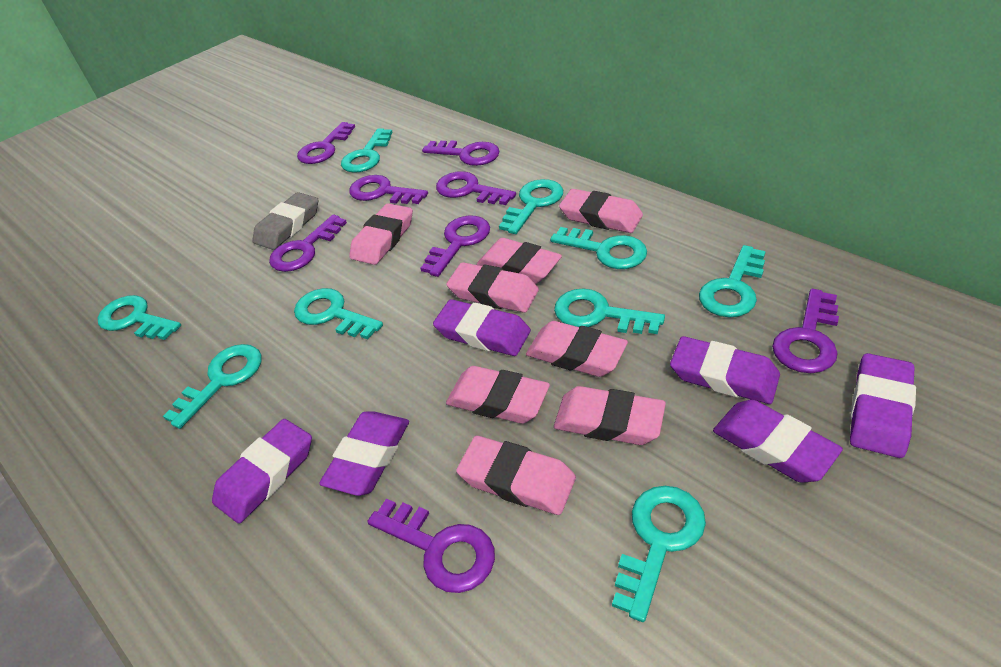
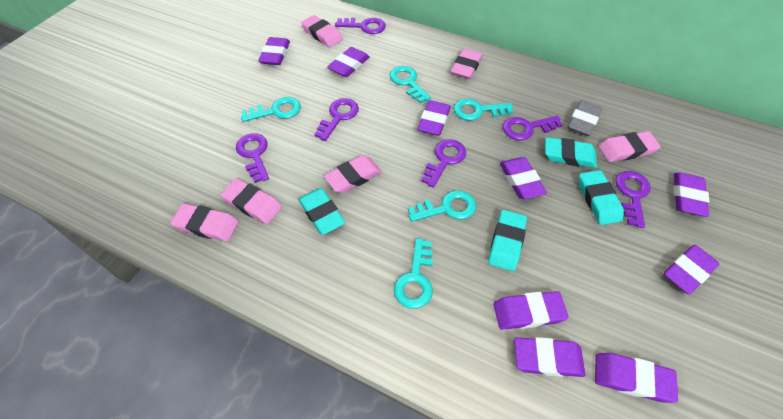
pink eraser: [349,203,413,265] [446,262,539,313] [446,366,550,424] [456,436,576,515] [476,238,562,284] [526,321,628,377] [554,386,666,445] [559,189,643,233] = 8 -> [171,203,239,242] [220,178,282,224] [301,15,343,47] [324,155,382,193] [451,48,482,79] [598,131,661,162] = 6
purple eraser: [212,419,312,524] [319,412,409,496] [433,299,531,356] [670,336,780,404] [713,399,843,483] [850,353,916,458] = 6 -> [258,37,290,65] [327,47,370,77] [417,100,451,136] [493,291,569,330] [500,157,547,199] [514,337,586,377] [595,353,678,403] [664,245,719,294] [673,173,709,217] = 9
purple key: [269,214,347,272] [297,122,355,164] [349,175,428,204] [367,499,495,593] [420,215,490,277] [422,140,499,166] [436,171,516,205] [772,289,839,373] = 8 -> [236,133,269,183] [314,98,359,141] [335,18,386,34] [421,139,466,188] [503,115,563,140] [615,171,651,228] = 6
turquoise eraser: none = 0 -> [298,188,345,235] [488,210,527,271] [545,137,597,168] [579,170,624,225] = 4
turquoise key: [97,295,181,340] [163,344,262,429] [294,288,383,340] [341,128,393,173] [499,179,563,234] [550,227,647,269] [554,288,665,334] [612,486,706,622] [699,245,766,317] = 9 -> [241,97,301,122] [390,66,431,103] [394,238,433,309] [408,190,476,222] [454,99,513,121] = 5

